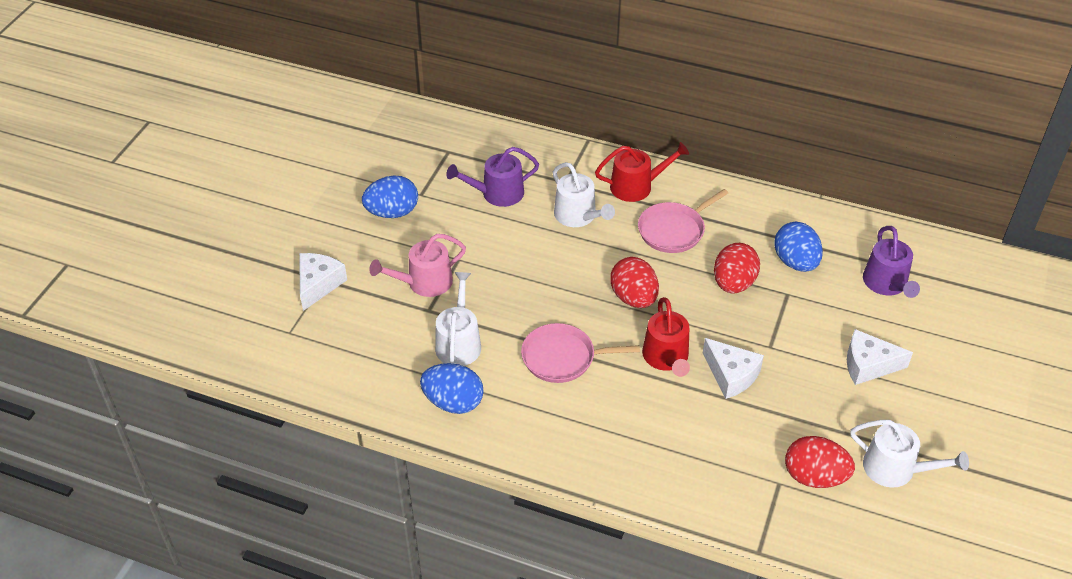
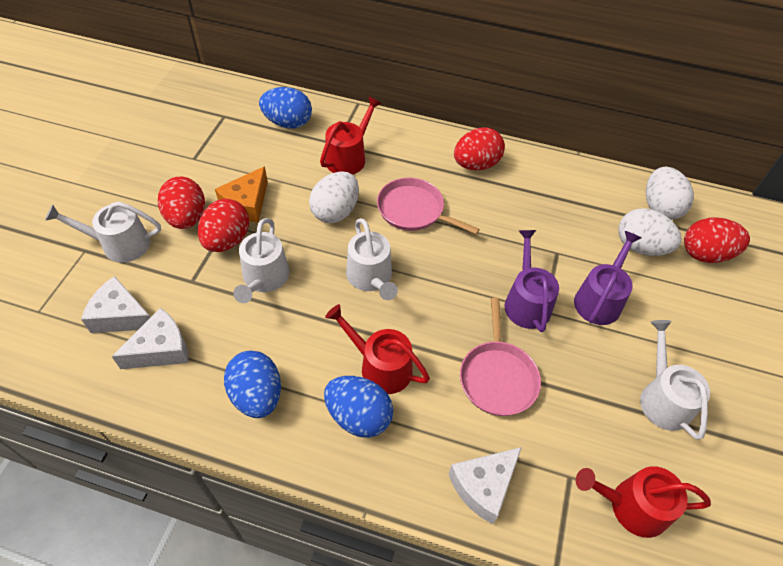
orange cheese: none = 0 -> [215,166,268,223] = 1
pink watering can: [369,234,466,297] = 1 -> none = 0
red egg: [610,257,659,308] [714,243,760,294] [785,436,855,488] = 3 -> [158,177,205,229] [198,199,249,252] [454,127,505,170] [684,217,750,263] = 4
red watering can: [595,142,689,202] [642,297,690,377] = 2 -> [320,96,382,175] [325,304,430,394] [576,466,711,538] = 3
white egg: none = 0 -> [309,171,359,223] [618,208,682,256] [646,167,694,220] = 3
white watering can: [435,272,481,366] [553,162,615,227] [850,420,969,488] = 3 -> [45,202,161,263] [233,218,290,303] [346,218,398,300] [640,320,710,440] = 4

